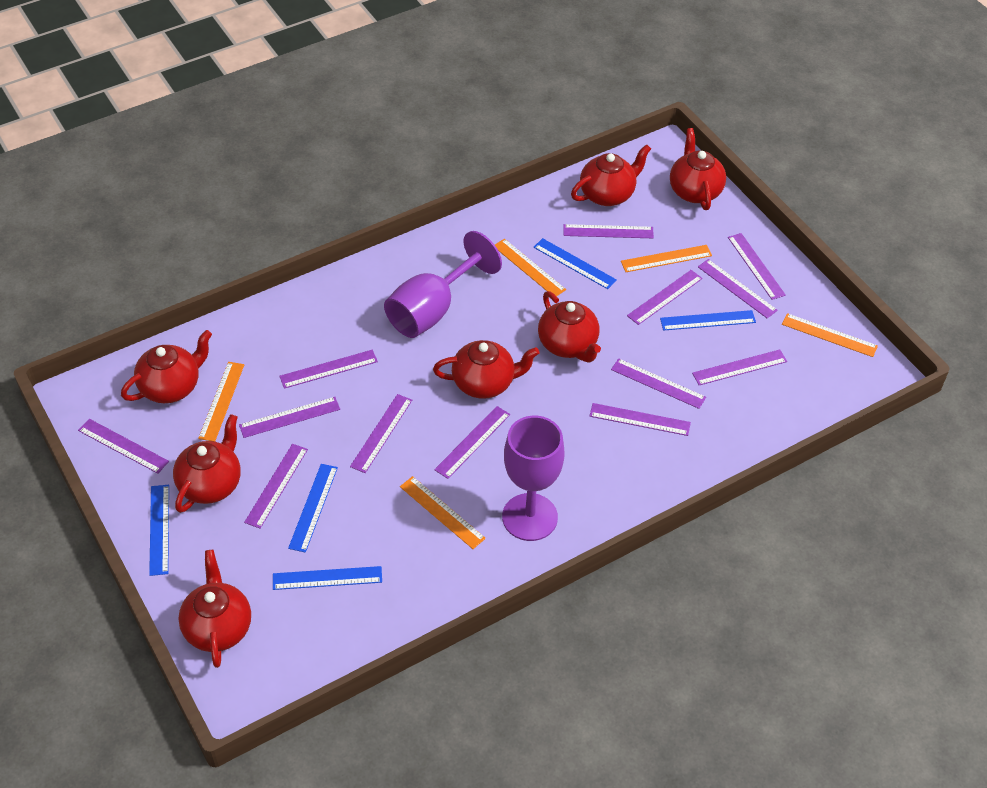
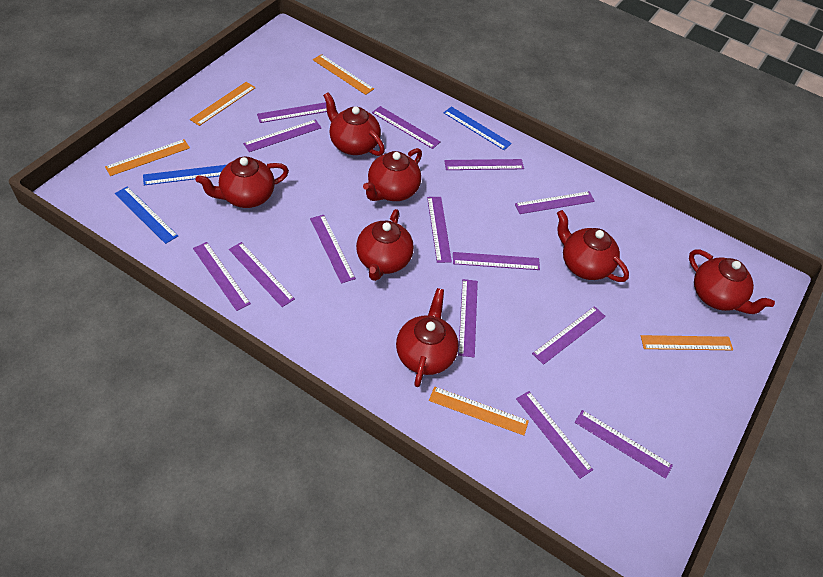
blue ruler: [149,485,169,576] [273,566,382,590] [288,464,338,553] [533,238,617,289] [660,310,756,331] = 5 -> [115,186,178,244] [143,165,226,185] [444,107,512,150] = 3
purple goblet: [384,231,502,338] [502,416,564,541] = 2 -> none = 0
purple ruler: [78,419,169,474] [239,397,340,438] [244,444,308,529] [279,350,378,389] [350,394,412,473] [434,406,510,479] [563,224,654,238] [590,403,691,436] [611,358,706,409] [627,270,703,325] [692,350,787,385] [698,259,778,318] [728,233,786,300] = 13 -> [193,242,251,311] [229,242,295,307] [243,119,322,152] [257,102,327,123] [310,215,356,283] [372,106,441,149] [427,197,452,263] [444,159,524,170] [453,252,540,270] [458,279,478,357] [515,191,595,214] [516,391,593,479] [532,306,606,365] [575,410,673,479] = 14

